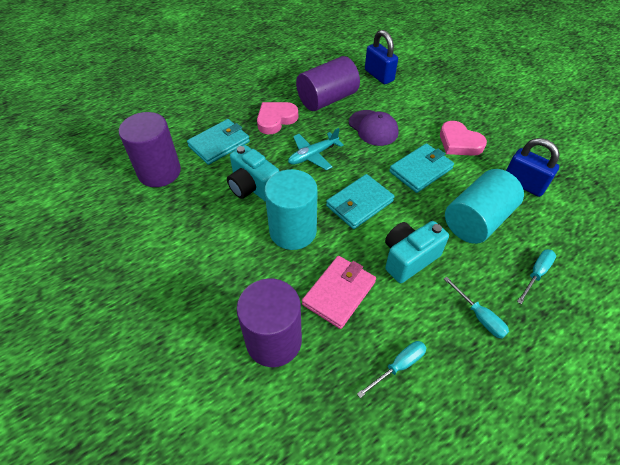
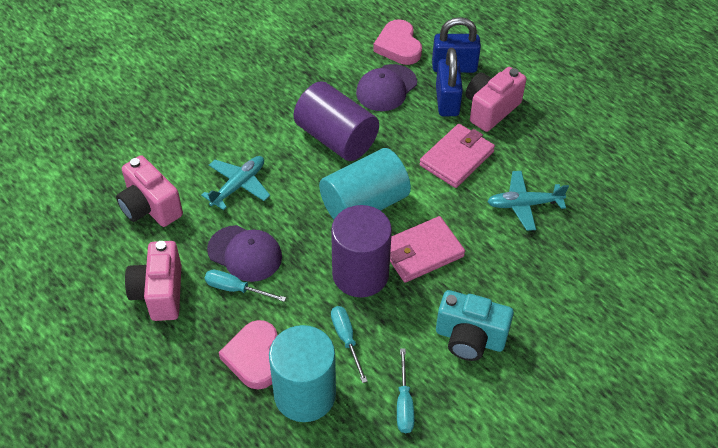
pink camera: none = 0 -> [116,155,183,227] [125,241,182,321] [466,67,526,132] = 3
pink wallet: [302,256,376,329] = 1 -> [390,216,465,283] [420,124,495,188] = 2
purple cap: [349,110,399,146] = 1 -> [207,225,282,282] [356,64,417,111] = 2
purple cylinder: [119,112,181,187] [237,278,302,367] [296,56,360,111] = 3 -> [294,81,379,161] [331,205,392,297] = 2
turquoise camera: [227,145,280,202] [385,221,449,283] = 2 -> [436,290,514,361] = 1
turquoise plane: [288,128,344,170] = 1 -> [201,156,270,210] [487,171,569,231] = 2
turquoise wallet: [187,119,250,165] [326,174,395,229] [389,143,454,193] = 3 -> none = 0

